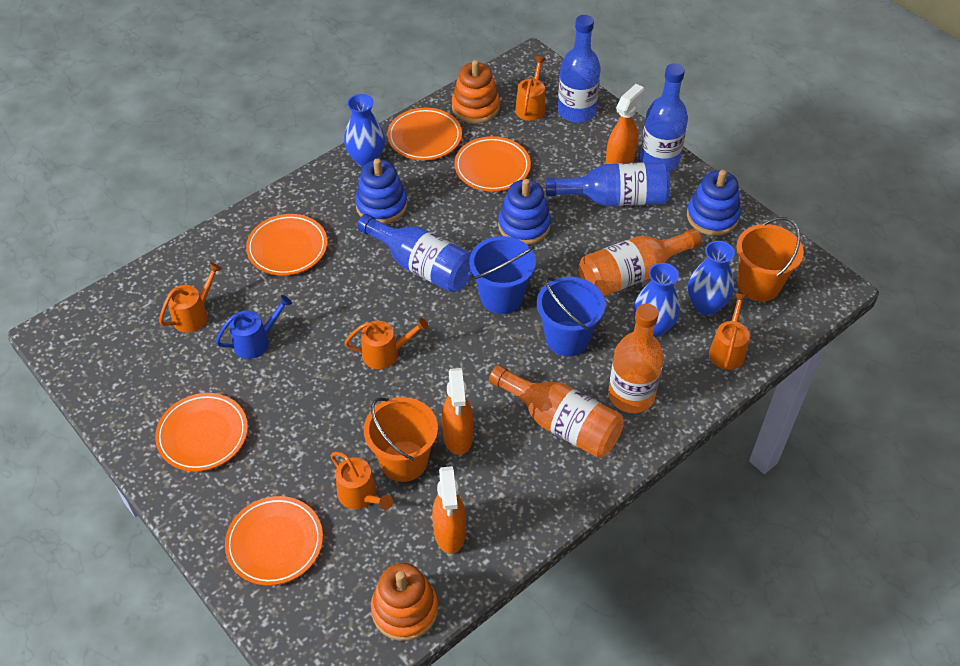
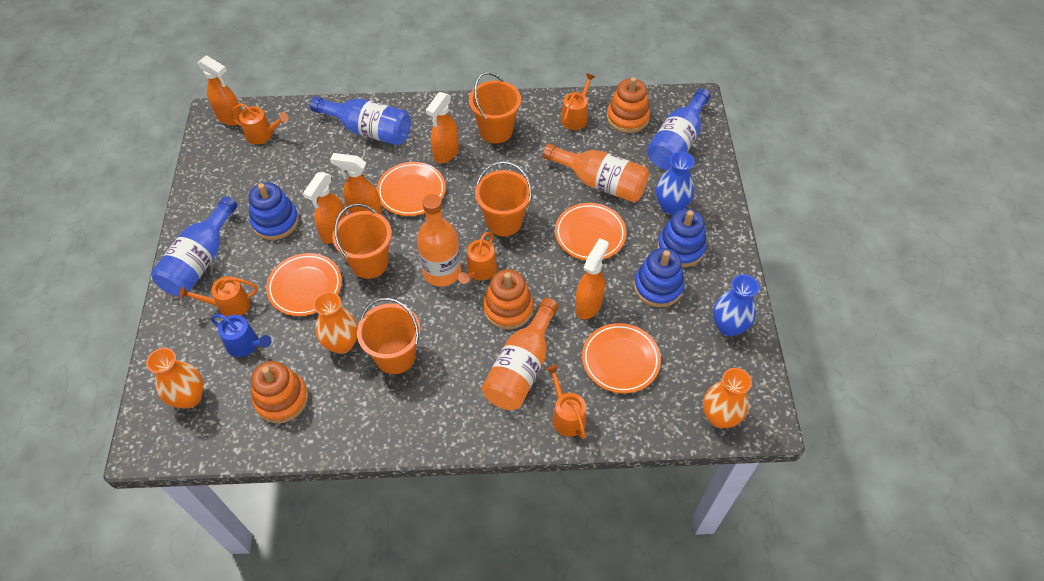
blue bottle: [357,214,472,293] [545,162,670,206] [558,15,601,123] [640,63,688,171] = 4 -> [151,196,237,296] [310,96,411,145] [647,88,710,170] = 3
blue bucket: [469,236,536,314] [537,277,605,356] = 2 -> none = 0
blue vase: [344,94,385,167] [634,263,680,338] [688,241,735,316] = 3 -> [656,151,695,215] [713,274,759,337] = 2
orange bucket: [364,397,438,482] [737,217,804,302] = 2 -> [332,204,392,279] [357,297,420,374] [469,72,521,144] [475,161,532,236] = 4
orange plate: [155,393,248,472] [225,496,323,586] [246,214,328,276] [387,108,462,160] [454,136,531,192] = 5 -> [266,253,342,316] [376,162,446,216] [555,203,626,260] [582,323,661,393] = 4
orange spray bottle: [432,466,466,554] [442,368,473,455] [605,84,644,164] = 3 -> [198,55,241,126] [303,172,346,244] [330,153,382,215] [426,92,459,163] [575,238,609,319] = 5
orange stacking toy: [371,563,438,641] [452,60,500,124] = 2 -> [251,361,308,423] [483,269,533,329] [607,77,650,133] = 3
orange vase: none = 0 -> [146,348,204,409] [313,292,358,354] [703,368,752,428] = 3

